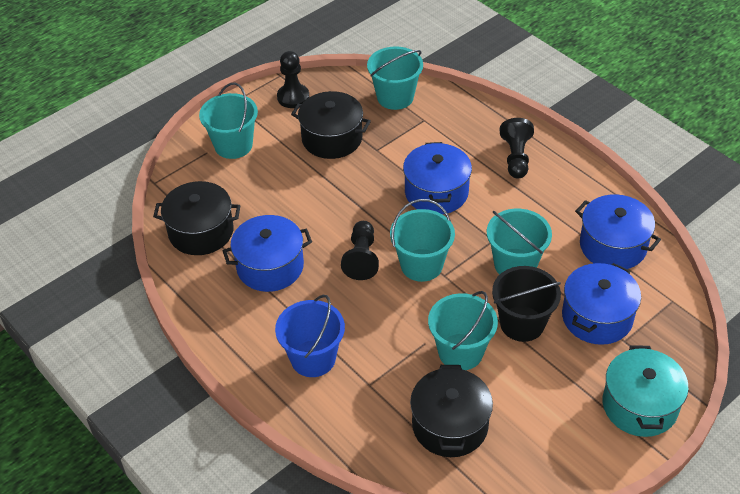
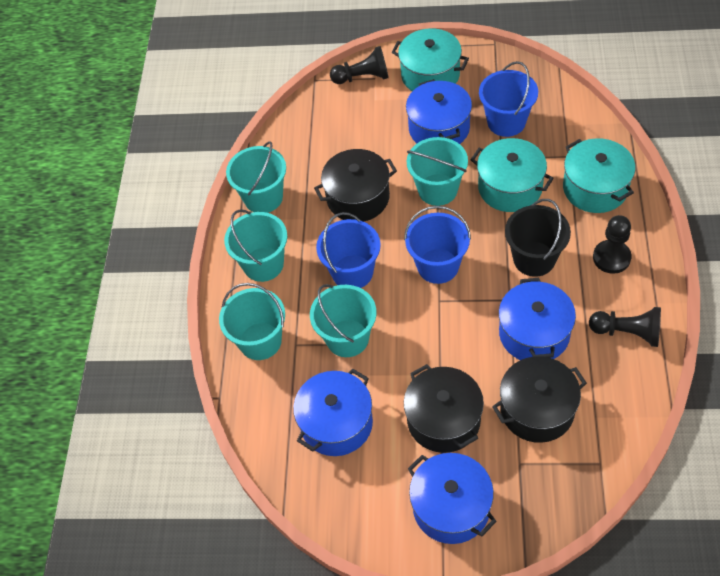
blue bucket: [275,295,345,377] = 1 -> [316,212,381,288] [404,206,471,284] [479,61,538,137] = 3
turquoise pot: [602,345,689,437] = 1 -> [392,28,469,91] [471,138,554,212] [563,138,635,213] = 3

